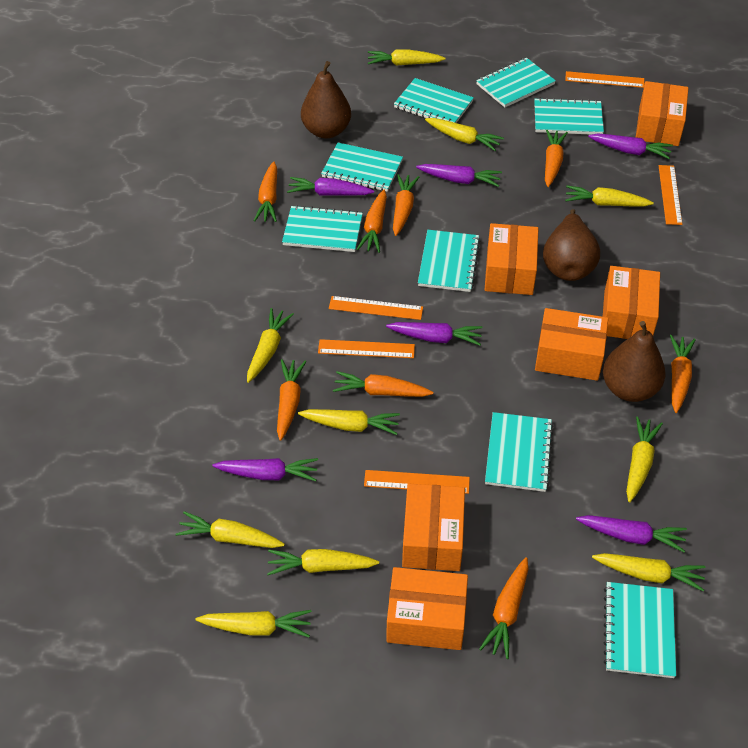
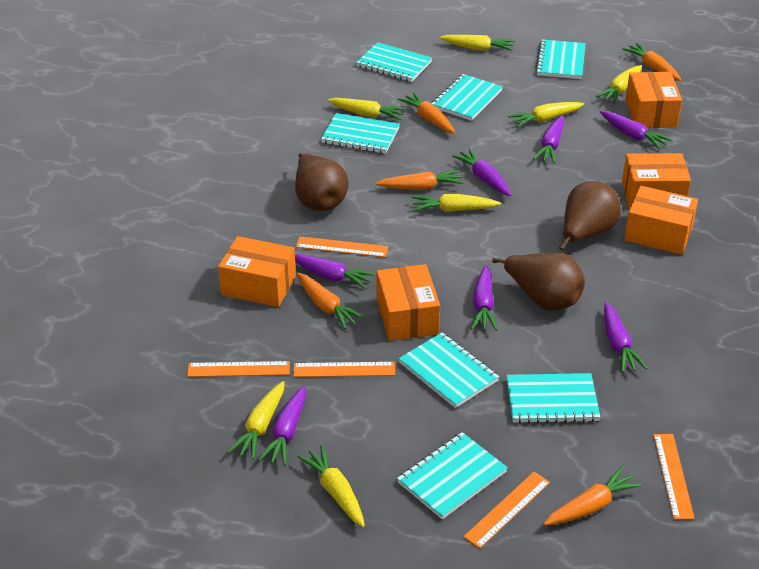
orange box: [386,567,468,650] [402,484,465,571] [485,223,538,295] [535,308,608,381] [603,266,660,339] [636,81,688,146] = 6 -> [218,236,296,307] [377,264,440,341] [622,153,691,209] [624,186,698,255] [626,72,682,128] = 5
orange carrot: [254,162,277,222] [277,359,306,441] [333,371,433,397] [357,190,387,253] [393,174,419,236] [479,557,529,659] [545,130,568,187] [670,335,696,413] = 8 -> [296,272,365,329] [376,170,463,190] [398,92,455,133] [544,466,642,525] [622,43,681,81] = 5
purple carrot: [213,458,318,481] [287,177,374,196] [386,322,482,346] [416,164,502,187] [576,515,687,552] [588,134,673,159] = 6 -> [258,386,306,466] [295,254,376,289] [452,149,512,196] [471,265,497,331] [533,115,565,163] [600,111,673,149] [604,302,648,372] = 7
turquoise notebook: [282,205,363,252] [321,142,403,192] [394,78,474,123] [418,230,480,292] [476,58,556,108] [485,412,554,492] [534,98,604,135] [604,582,676,678] = 8 -> [321,113,400,154] [356,42,432,82] [397,432,508,519] [399,332,499,408] [431,74,503,121] [506,373,600,423] [535,39,585,79] = 7
yellow carrot: [175,511,285,548] [196,610,312,637] [247,308,294,383] [267,549,379,575] [298,409,400,435] [368,49,446,66] [425,118,504,151] [565,185,654,207] [592,553,705,591] [626,416,663,502] = 10 -> [228,381,285,460] [297,445,365,528] [327,98,406,120] [412,194,501,212] [439,35,515,51] [508,102,584,127] [596,65,642,104] = 7

